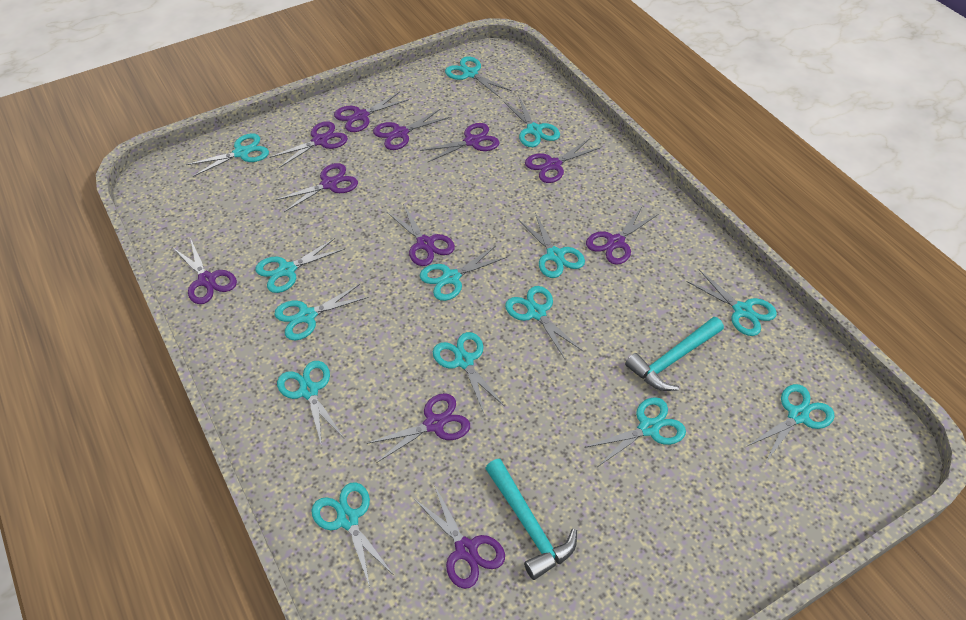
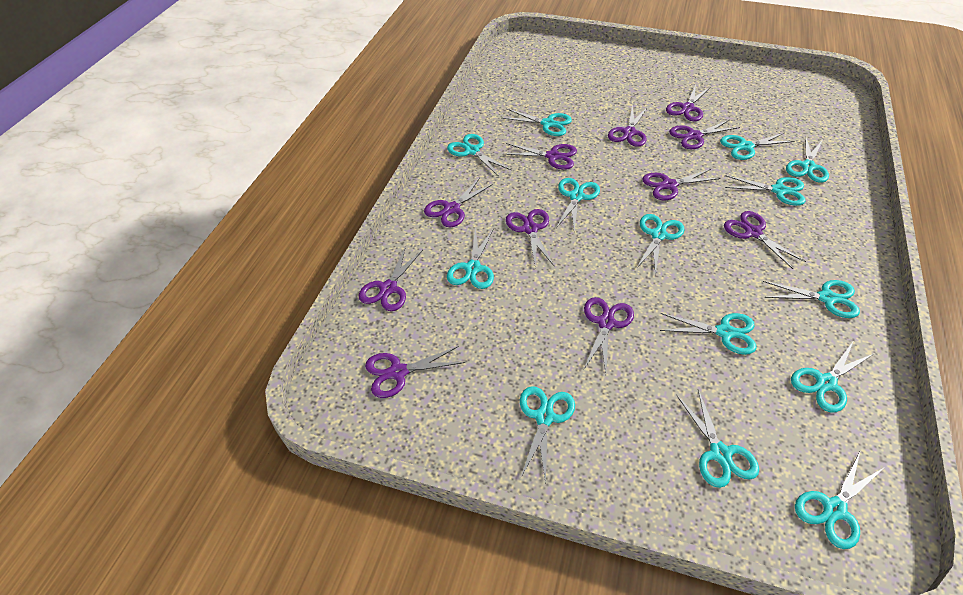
turquoise hammer: [485,459,577,580] [625,317,724,391] = 2 -> none = 0

